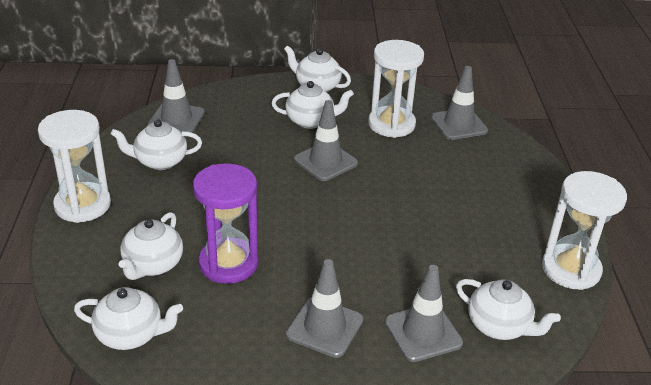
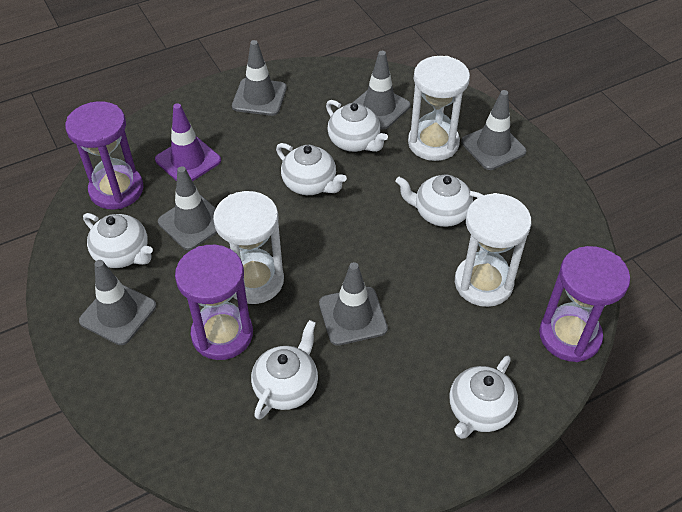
grey traffic cone: [148,59,205,133] [286,259,363,358] [294,100,358,181] [385,265,463,362] [431,66,488,140] = 5 -> [79,260,156,345] [158,166,217,250] [232,40,287,116] [319,262,388,346] [353,51,411,130] [461,90,526,170] = 6
purple hourglass: [193,163,258,284] = 1 -> [65,101,143,210] [175,245,253,360] [539,246,630,362] = 3
purple traffic cone: none = 0 -> [155,103,221,181] = 1

